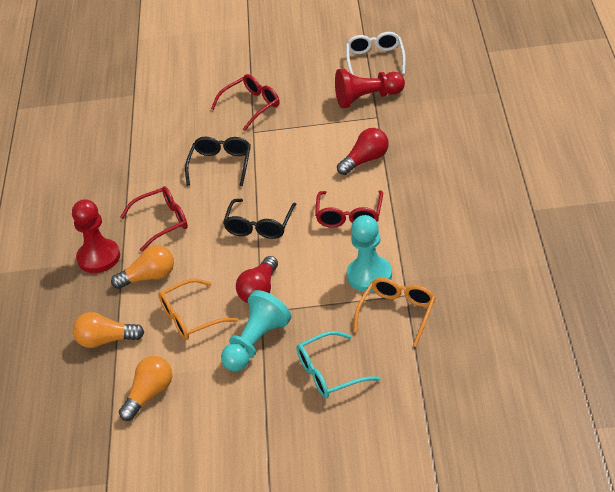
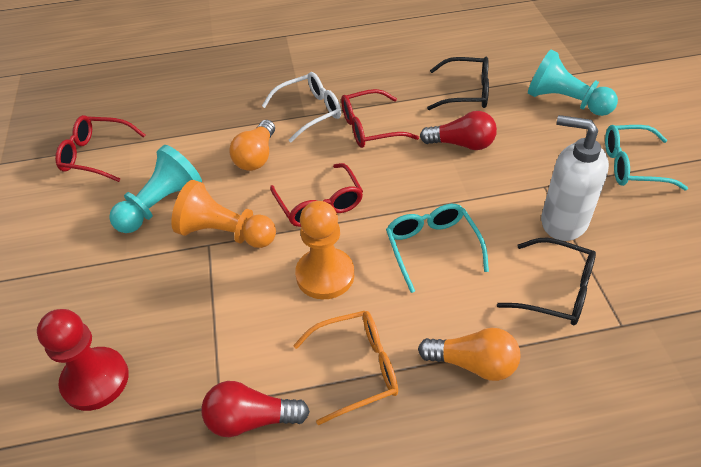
orange glasses: [159,279,238,340] [354,278,436,347] = 2 -> [293,311,398,425] = 1
orange light bulb: [73,312,144,348] [111,245,174,289] [119,356,172,421] = 3 -> [229,120,275,171] [418,328,521,381] = 2
orange pawn: none = 0 -> [171,180,276,248] [295,201,354,299] = 2
red pawn: [72,199,120,273] [335,69,405,108] = 2 -> [37,309,129,411] = 1
turquoise glasses: [296,331,381,398] = 1 -> [386,204,489,293] [605,125,688,190] = 2
white soap dispenser: none = 0 -> [541,115,609,241] = 1

